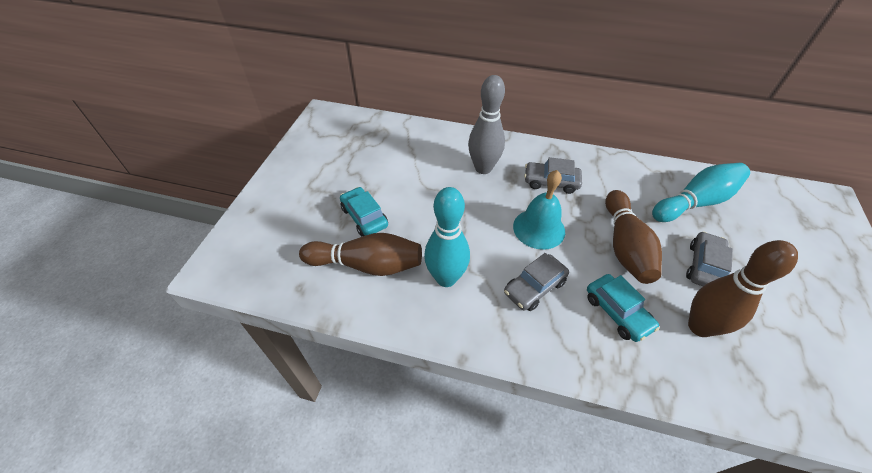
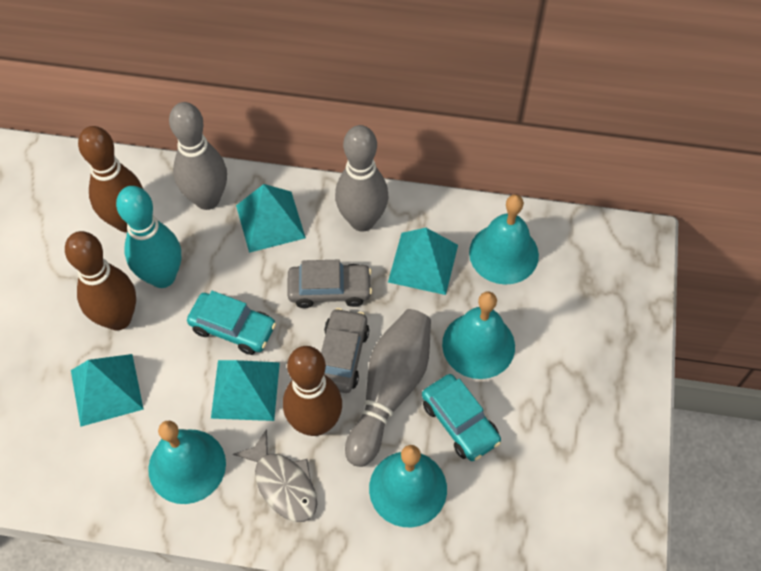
grey bowling pin: [468,75,505,174] = 1 -> [169,102,227,210] [335,125,388,232] [345,309,431,467] = 3
grey car: [504,253,569,311] [524,157,582,194] [686,231,733,286] = 3 -> [287,260,372,308] [321,308,369,393] = 2
grey fish: none = 0 -> [233,429,317,522] = 1
turquoise bell: [513,170,565,250] = 1 -> [148,421,226,504] [369,445,447,527] [442,291,515,379] [469,195,539,285] = 4
turquoise bowling pin: [424,187,470,287] [652,163,750,222] = 2 -> [116,186,181,288] = 1
turquoise pyramid: none = 0 -> [71,354,144,427] [211,360,280,421] [236,184,306,253] [388,228,458,295] = 4

